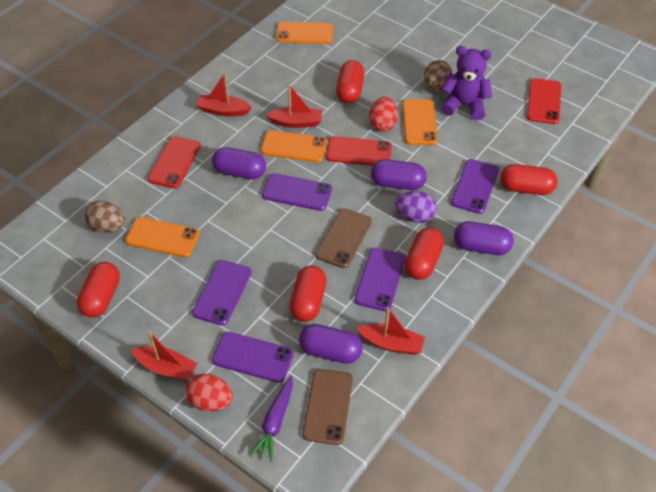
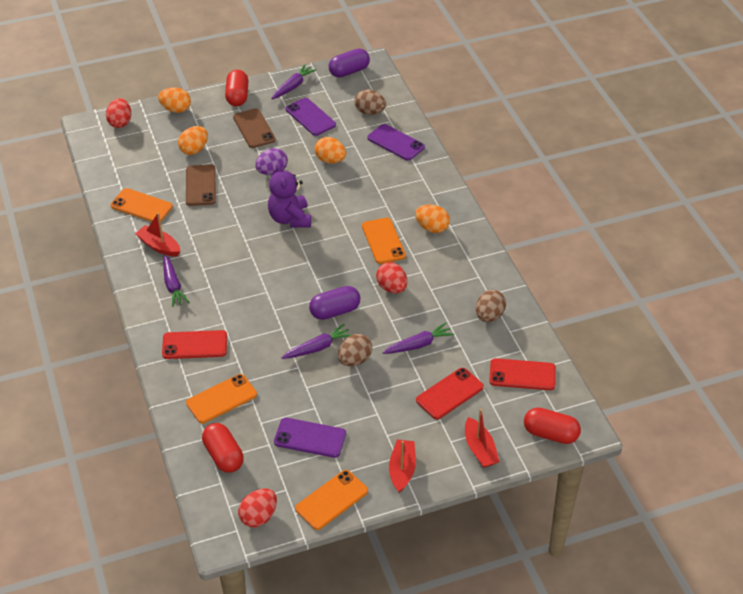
brown egg: [85,200,125,233] [424,60,452,91] = 2 -> [338,334,372,366] [355,89,386,115] [476,290,506,322] = 3
orange egg: none = 0 -> [158,87,191,113] [178,126,208,155] [315,137,346,164] [415,204,450,233] = 4
purple capsule: [212,147,266,179] [299,324,363,364] [371,159,427,190] [454,221,514,255] = 4 -> [309,286,360,320] [329,48,370,78] = 2
purple carrot: [250,376,293,462] = 1 -> [163,255,189,307] [272,65,316,99] [282,324,353,359] [382,322,454,354] = 4
purple phone: [192,260,252,326] [212,332,294,383] [262,173,332,211] [355,248,405,311] [451,159,499,214] = 5 -> [274,418,346,458] [286,98,336,136] [367,124,425,161] = 3
red boat: [131,332,198,381] [196,73,252,116] [266,84,322,128] [357,307,425,355] = 4 -> [135,213,180,256] [389,440,416,493] [465,409,500,468] = 3
red capsule: [77,262,120,318] [289,265,327,322] [336,60,364,103] [405,228,444,280] [500,164,558,195] = 5 -> [202,423,244,473] [225,70,248,106] [524,407,581,444] = 3
red egg: [186,374,233,412] [369,97,398,132] = 2 -> [106,98,131,128] [238,489,277,527] [376,262,407,293] = 3

